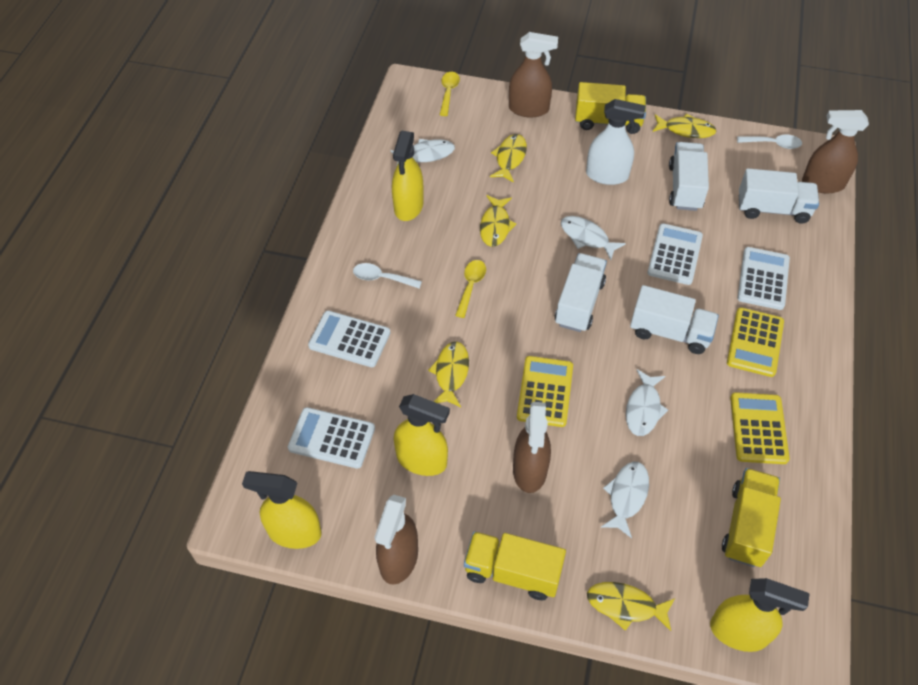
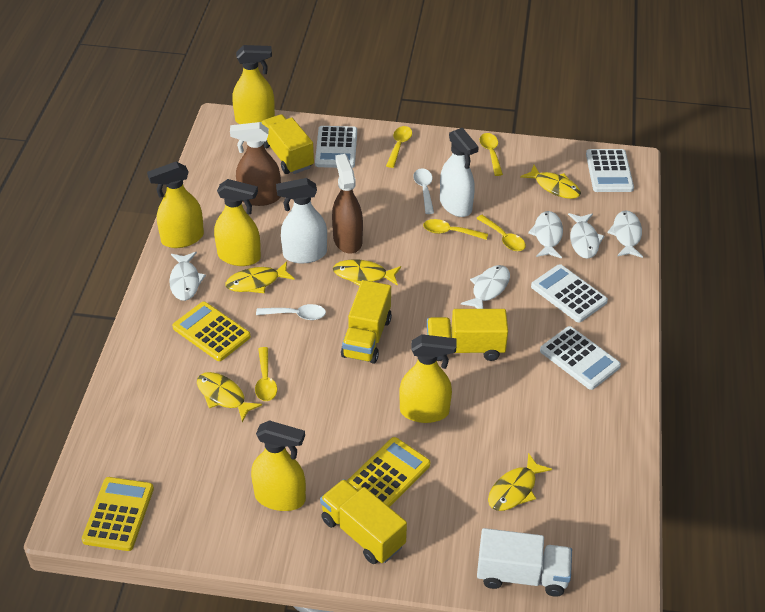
brown spray bottle: [374,495,418,584] [509,32,558,117] [513,402,551,493] [802,110,869,193] = 4 -> [230,122,281,206] [332,154,363,254] = 2
white fish: [390,139,455,167] [561,216,626,260] [601,462,649,538] [626,369,668,436] = 4 -> [169,252,206,301] [461,265,510,309] [528,211,563,258] [568,213,605,259] [607,210,643,258] = 5
white spray bottle: [586,99,645,185] = 1 -> [276,178,327,264] [440,127,479,217] = 2
white truck: [555,253,607,332] [630,285,719,354] [669,142,709,211] [739,168,819,224] = 4 -> [477,528,572,597] = 1
yellow spoon: [440,72,460,116] [455,260,486,318] = 2 -> [255,347,277,401] [386,126,412,168] [423,219,488,240] [476,215,526,251] [479,133,503,176] = 5
yellow spray bottle: [242,471,322,549] [392,131,423,221] [394,394,450,476] [710,578,810,652] = 4 -> [147,161,204,248] [214,179,261,266] [232,45,275,124] [251,420,306,511] [399,334,457,423] = 5
yellow truck: [464,531,566,600] [575,82,646,134] [722,468,781,567] = 3 -> [260,114,314,174] [320,479,407,564] [341,280,392,364] [427,309,508,361] = 4

